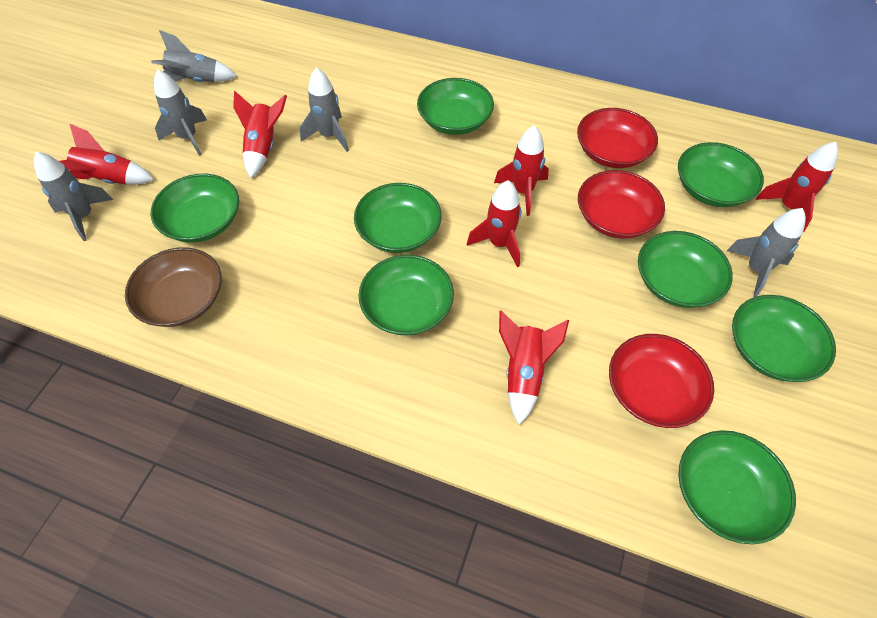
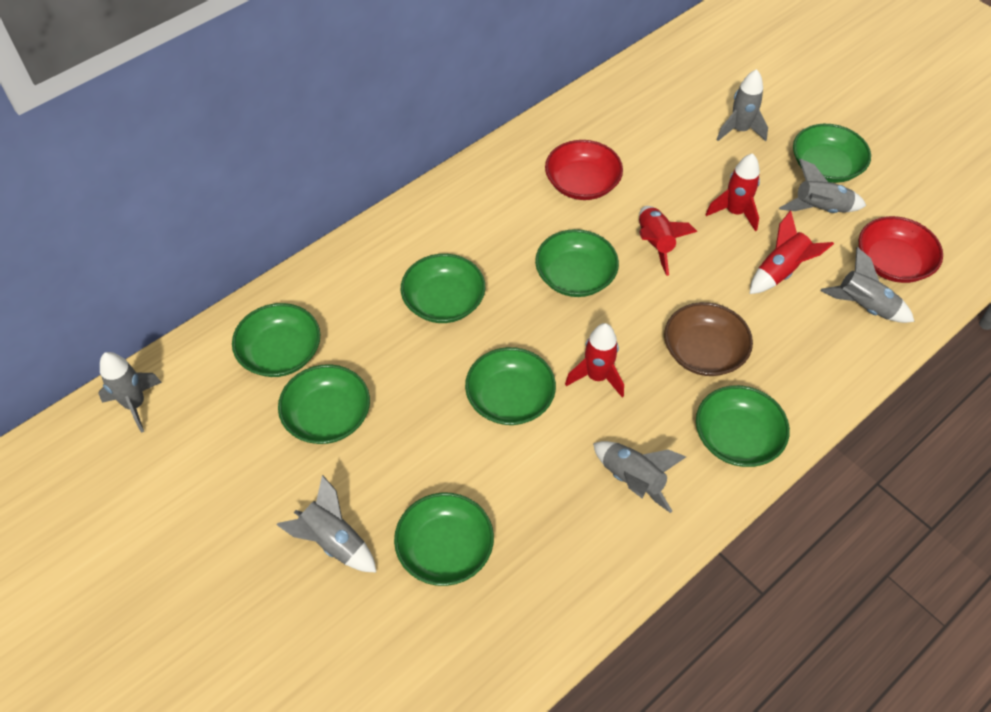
grey rocket: [34,152,113,241] [151,30,237,82] [154,69,207,156] [300,67,349,152] [727,208,806,297] = 5 -> [98,352,162,433] [276,475,377,573] [593,441,686,513] [716,69,768,141] [779,159,866,213] [821,247,914,323] = 6
red bowl: [577,108,658,168] [578,170,665,239] [609,334,714,428] = 3 -> [545,140,623,200] [859,216,943,283] = 2
red rocket: [59,123,154,185] [233,91,287,178] [467,180,521,267] [494,125,549,216] [499,311,569,425] [756,142,838,232] = 6 -> [565,323,624,397] [639,206,697,276] [705,153,760,232] [750,210,834,294] = 4

